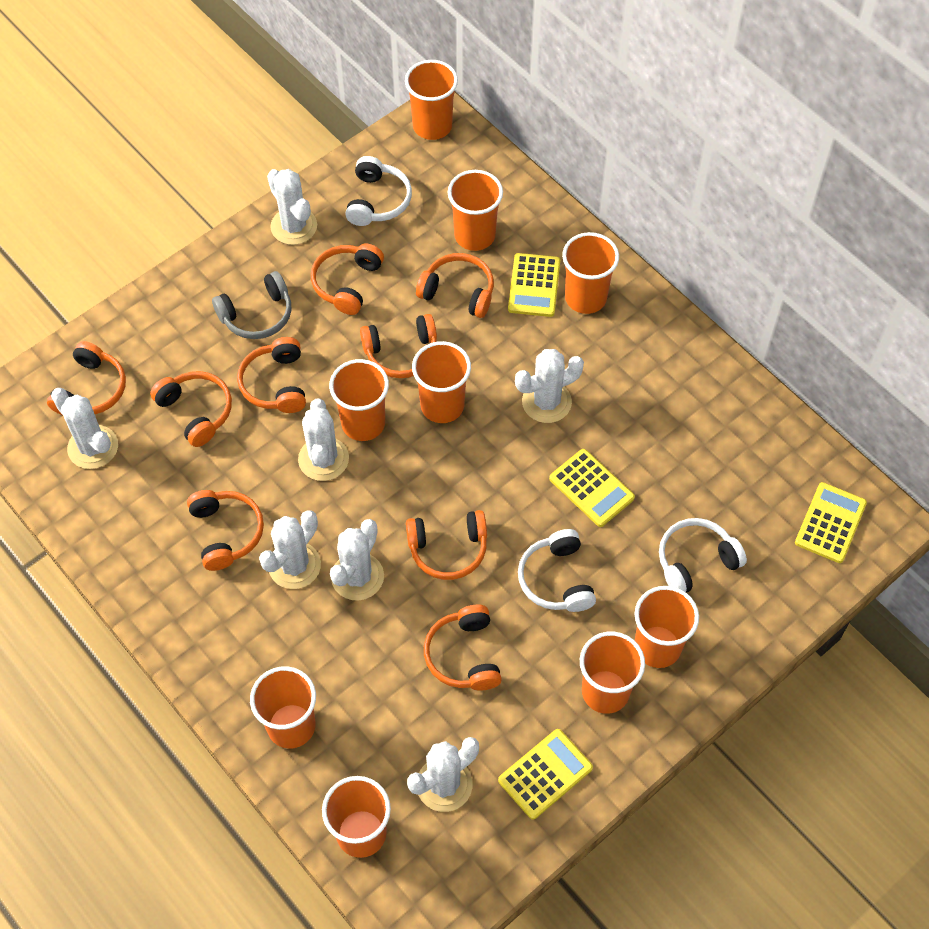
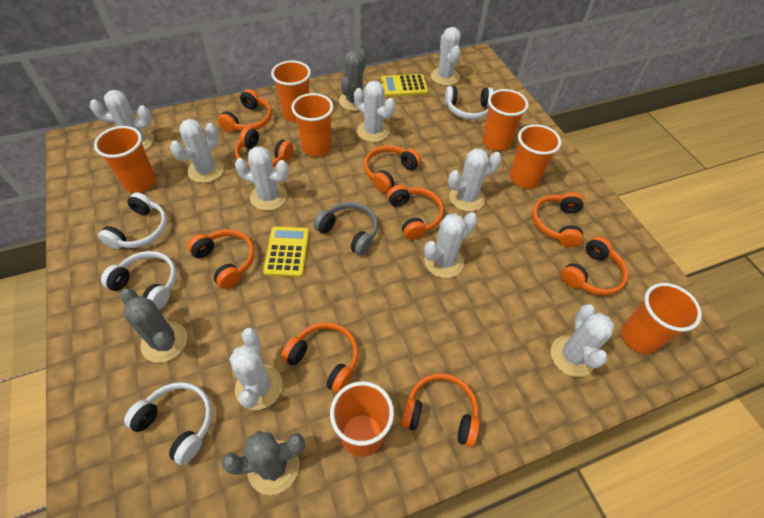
grey cactus: none = 0 -> [120,289,187,363] [222,431,305,495] [339,49,367,111] = 3
orange cup: [250,666,316,749] [322,776,391,858] [329,359,389,441] [405,60,458,140] [412,341,471,423] [448,170,503,251] [562,232,619,314] [580,632,645,714] [634,586,699,668] = 9 -> [94,126,156,193] [271,60,311,122] [292,93,333,156] [330,381,394,457] [482,89,529,151] [510,124,561,188] [621,283,702,354] = 7
white cactus: [51,388,118,469] [259,510,321,589] [267,169,317,245] [298,399,349,481] [330,519,384,601] [407,737,479,812] [515,349,584,423] = 7 -> [90,90,154,150] [170,119,224,183] [229,328,283,410] [235,146,289,211] [354,81,395,142] [424,212,477,278] [431,27,461,86] [448,148,502,211] [551,304,614,377] = 9
white headphones: [345,156,412,226] [518,529,596,612] [659,518,747,592] = 3 -> [98,192,167,249] [101,251,177,310] [124,382,212,465] [445,86,494,120] = 4
yellow calculator: [498,729,593,820] [508,253,560,317] [549,449,635,527] [795,482,867,563] = 4 -> [263,226,309,277] [381,74,428,97] = 2

